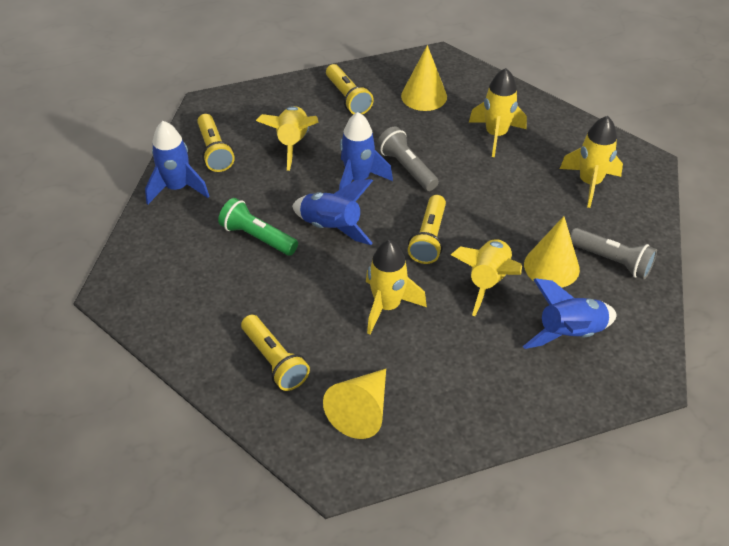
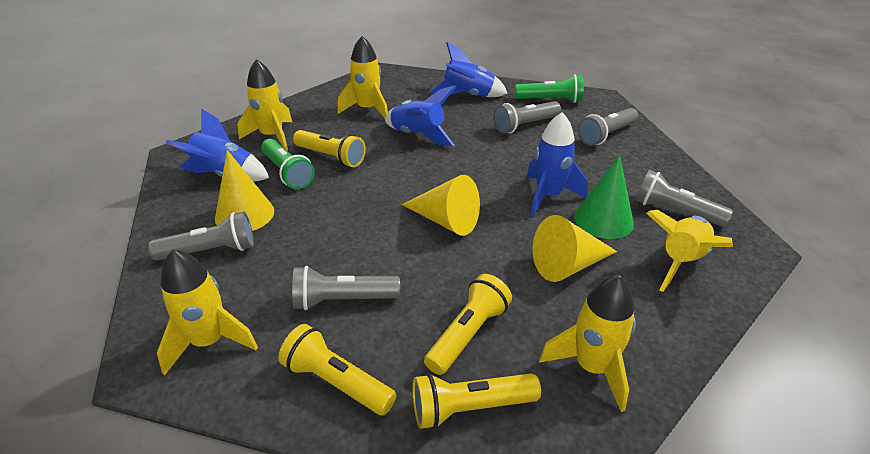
green cone: none = 0 -> [574,155,634,239] = 1
green flashlight: [218,198,298,256] = 1 -> [261,139,315,189] [515,74,584,103] = 2
grey flashlight: [377,126,439,191] [570,228,657,280] = 2 -> [148,212,254,261] [292,266,400,310] [493,101,561,134] [578,108,638,146] [635,170,733,227] = 5

